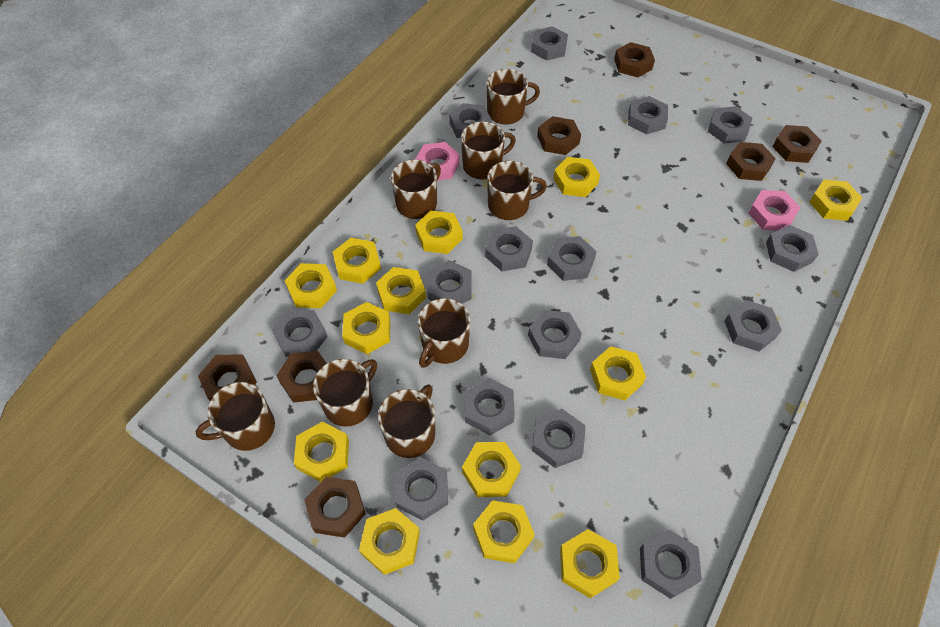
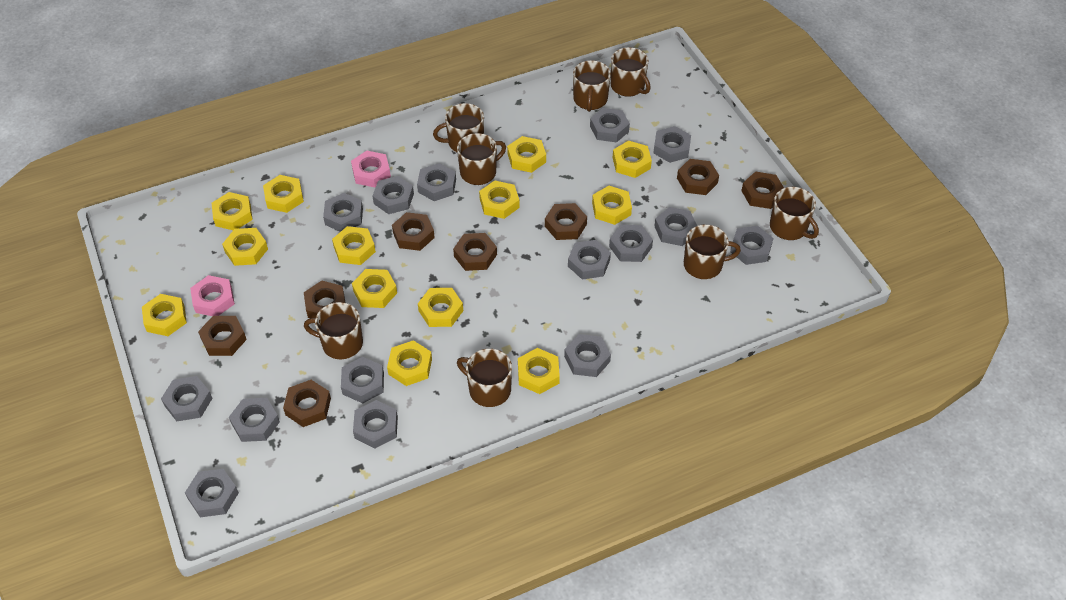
brown nut: [198,354,257,401] [277,351,327,403] [304,477,366,538] [537,116,581,155] [614,42,655,77] [726,142,776,181] [772,125,822,163] = 7 -> [198,316,247,356] [283,380,331,427] [304,281,345,318] [392,212,435,251] [453,233,497,271] [545,203,587,240] [677,159,719,195] [741,171,784,209] = 8

